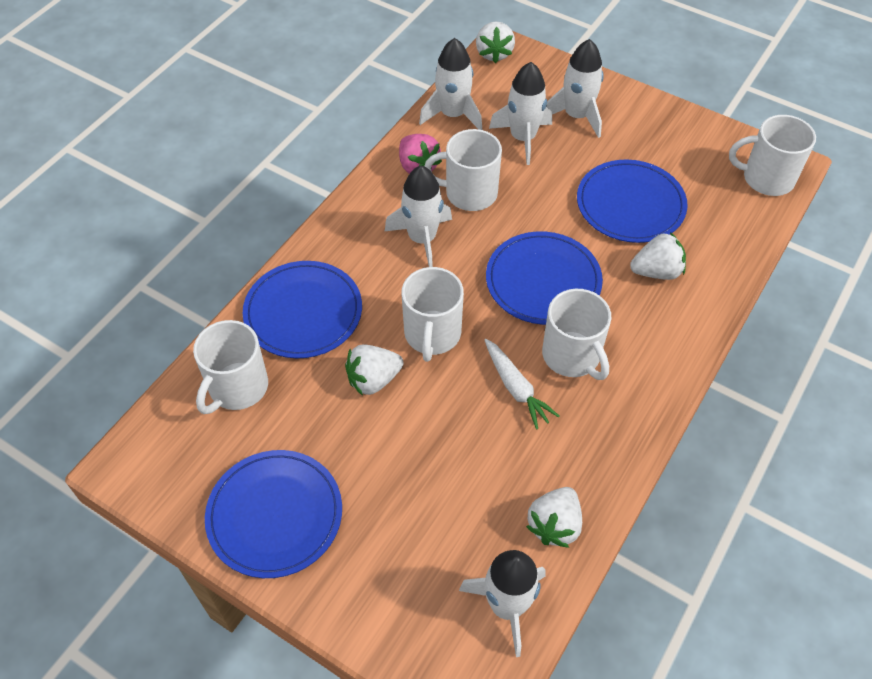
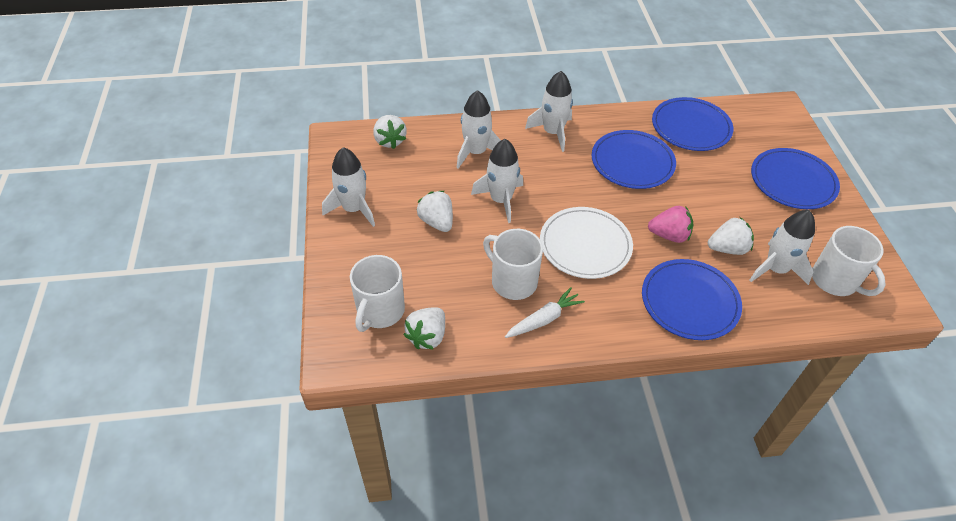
white mug: [193,320,268,414] [402,267,464,362] [424,129,502,211] [542,289,611,380] [729,115,816,196] = 5 -> [350,255,405,332] [483,229,543,300] [812,226,886,296] = 3
white plate: none = 0 -> [540,207,633,279] = 1

